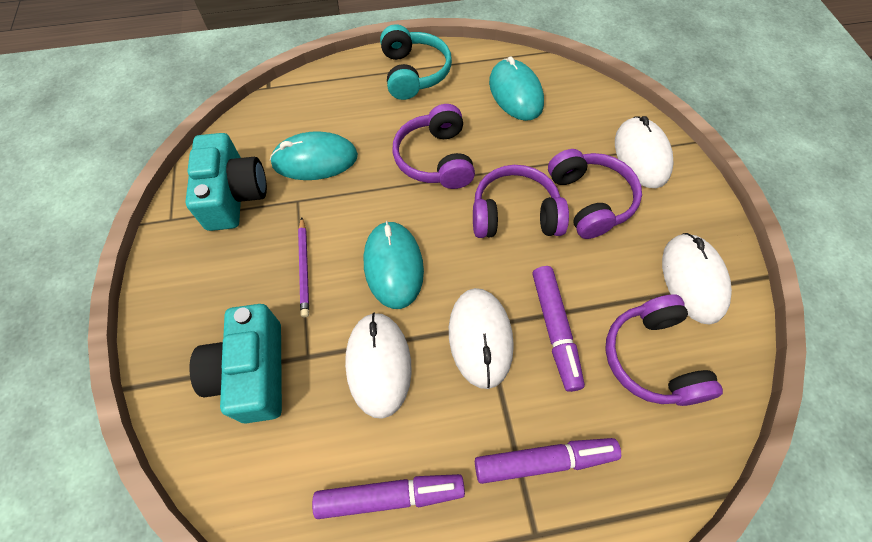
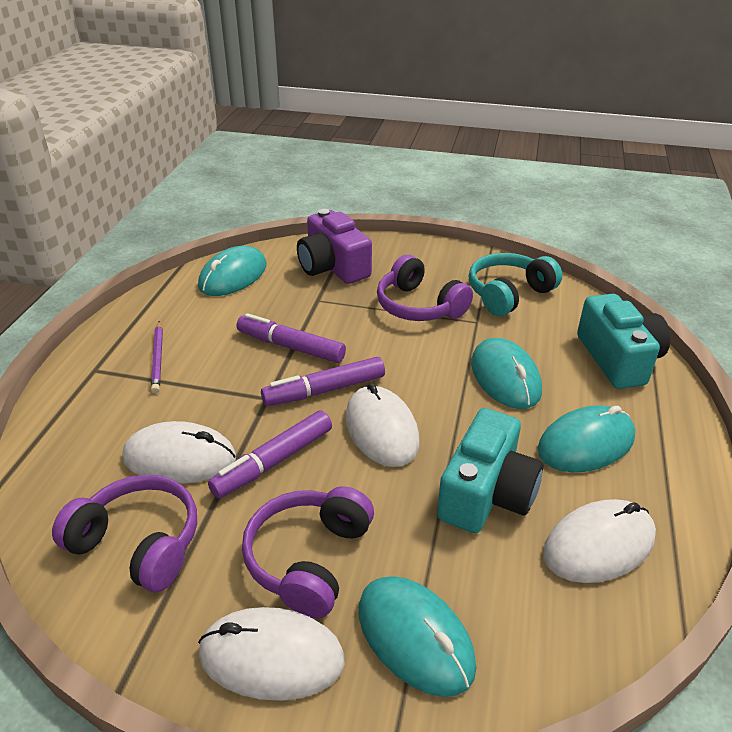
purple camera: none = 0 -> [297,209,372,284] = 1
purple headphones: [392,104,475,189] [473,165,569,238] [548,149,642,239] [605,294,723,406] = 4 -> [52,475,197,592] [242,486,374,618] [377,255,473,321] = 3
turquoise mouse: [270,131,358,180] [364,221,424,309] [489,56,544,121] = 3 -> [198,246,266,296] [359,576,476,697] [471,338,542,409] [537,405,635,472] = 4

